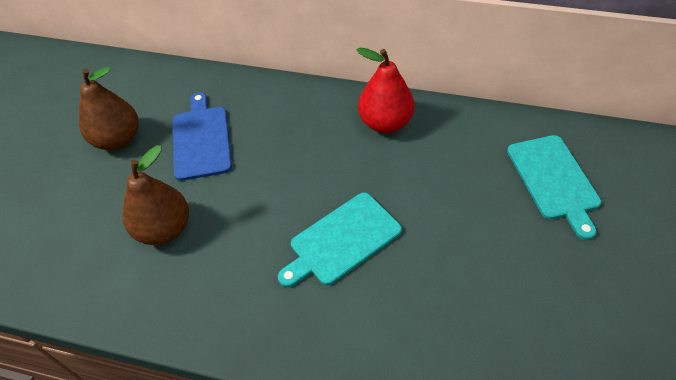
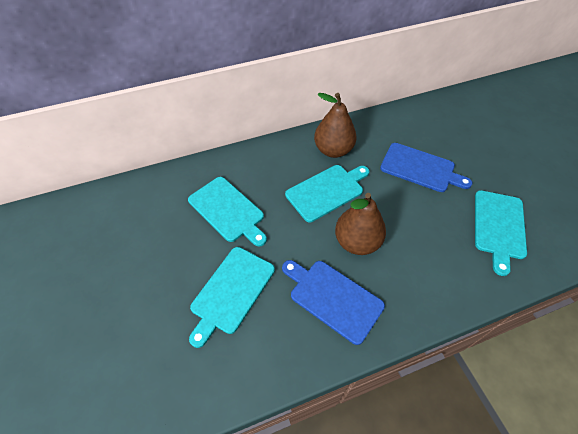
blue cutting board: [173,92,232,181] = 1 -> [282,260,385,345] [380,143,472,192] = 2
red pear: [356,47,414,133] = 1 -> none = 0
turquoise cutting board: [278,192,402,287] [507,135,601,240] = 2 -> [188,177,267,246] [189,247,275,348] [285,165,369,222] [475,190,527,276] = 4

